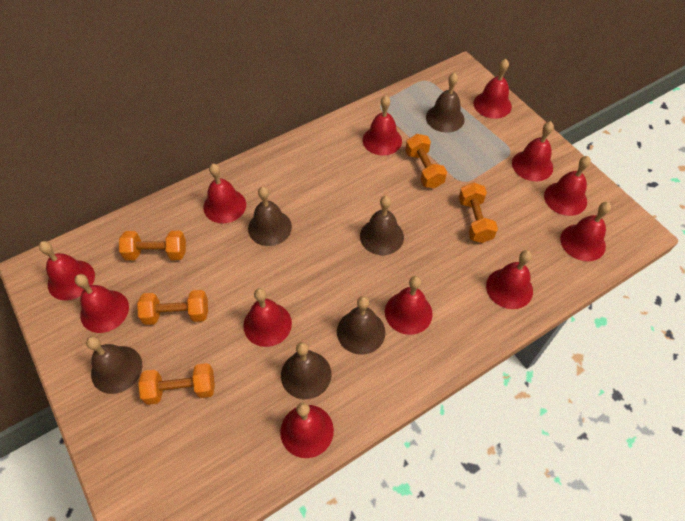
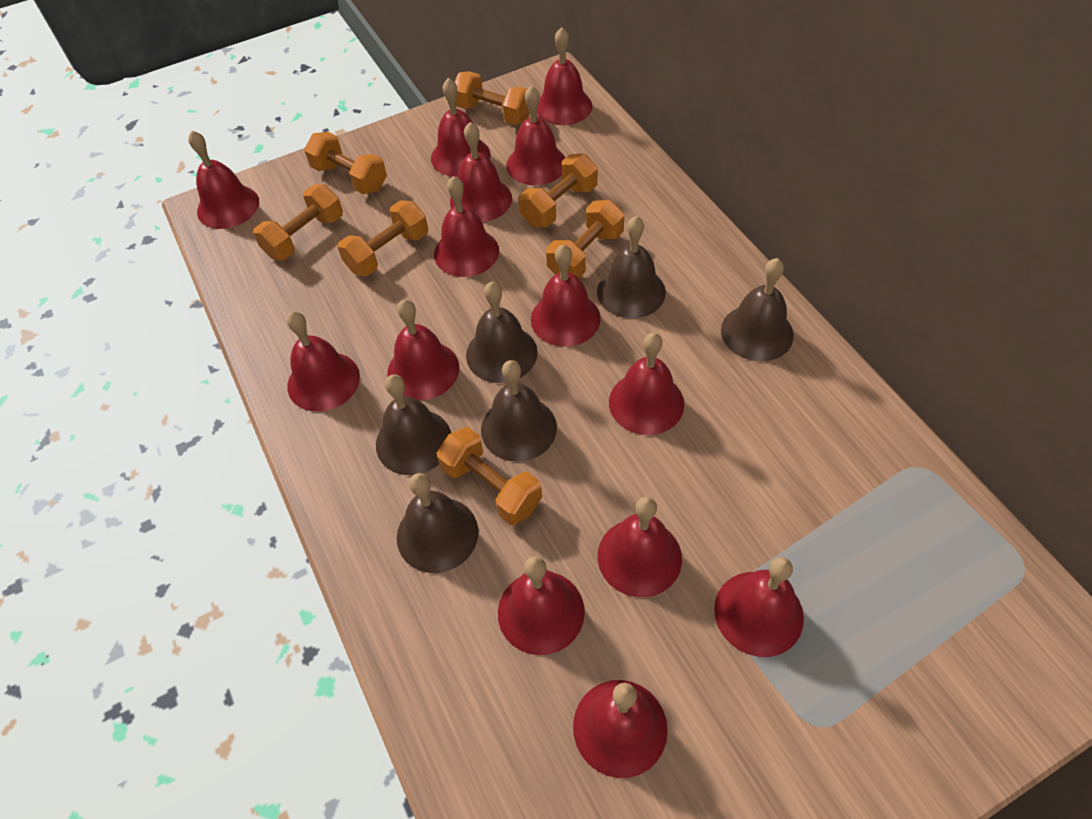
orange dumbbell: [119,231,186,261] [137,290,208,325] [138,363,215,405] [405,134,447,188] [459,182,498,243] = 5 -> [253,184,343,260] [304,132,387,194] [338,200,428,276] [437,427,542,525] [454,71,530,125] [519,153,598,227] [546,200,624,278] = 7
red bell: [39,241,95,300] [75,274,129,333] [203,164,246,223] [243,288,292,347] [280,403,334,458] [363,96,402,156] [385,276,433,335] [474,59,512,119] [486,250,533,309] [512,121,554,181] [544,156,591,216] [560,202,611,261] = 12 -> [188,131,259,229] [287,311,360,412] [387,299,459,400] [431,78,491,177] [434,176,499,277] [450,122,512,222] [498,556,585,655] [506,86,565,185] [531,245,601,347] [537,27,592,125] [573,680,668,778] [598,497,682,597] [609,333,684,435] [714,557,804,657] = 14

